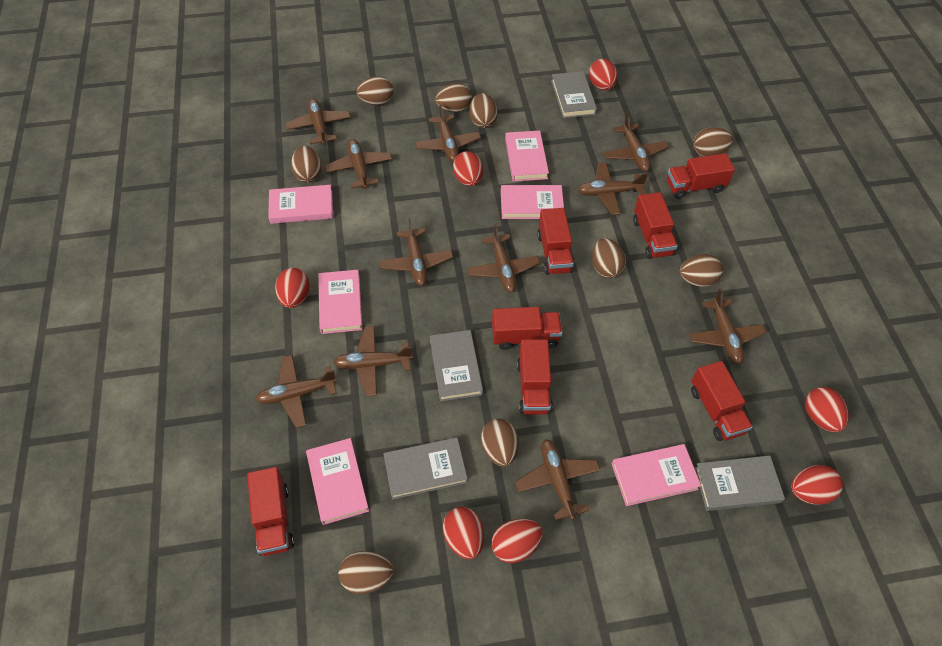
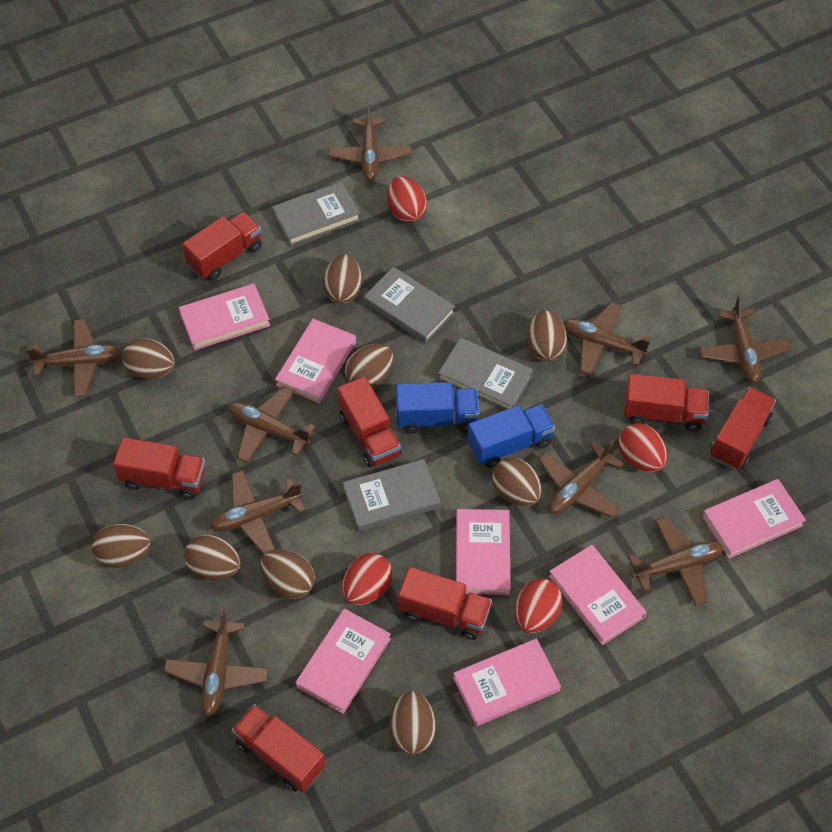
blue truck: none = 0 -> [396,382,480,434] [467,404,555,468] = 2
brown plane: [256,355,337,428] [285,98,351,145] [324,139,392,189] [333,326,413,396] [380,218,453,286] [415,104,481,162] [467,224,540,293] [515,439,600,520] [578,163,648,215] [604,113,669,172] [689,289,766,364] = 11 -> [25,319,122,397] [164,609,269,716] [210,470,305,555] [228,386,316,463] [328,104,412,181] [538,439,624,518] [563,302,650,375] [628,516,724,606] [699,296,792,383] = 9
pink book: [268,185,333,224] [306,438,369,525] [318,270,363,334] [501,185,564,219] [505,130,549,182] [612,444,701,506] = 6 -> [179,284,270,350] [275,319,356,403] [295,608,391,714] [453,638,561,726] [456,509,511,595] [549,545,647,645] [702,479,806,559] = 7
red egg: [275,268,310,308] [443,507,484,559] [453,151,483,186] [491,519,543,563] [589,59,617,90] [791,465,843,505] [805,387,848,432] = 7 -> [342,553,393,605] [387,176,427,222] [515,579,563,633] [618,423,667,472] = 4

